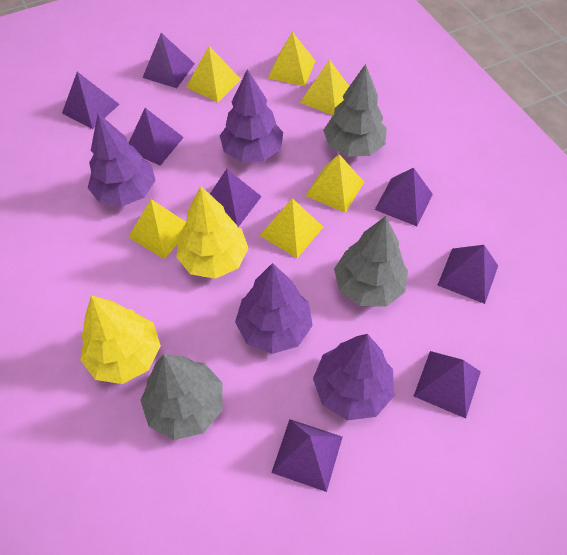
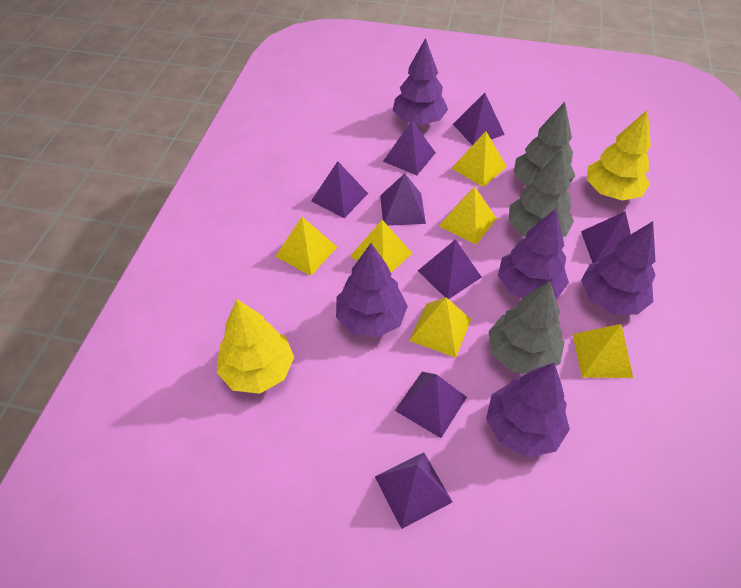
purple tree: [88,113,156,207] [220,69,283,162] [235,263,313,354] [313,334,394,420] = 4 -> [336,243,408,337] [393,38,448,125] [486,363,570,457] [498,209,569,299] [581,221,656,315] = 5

